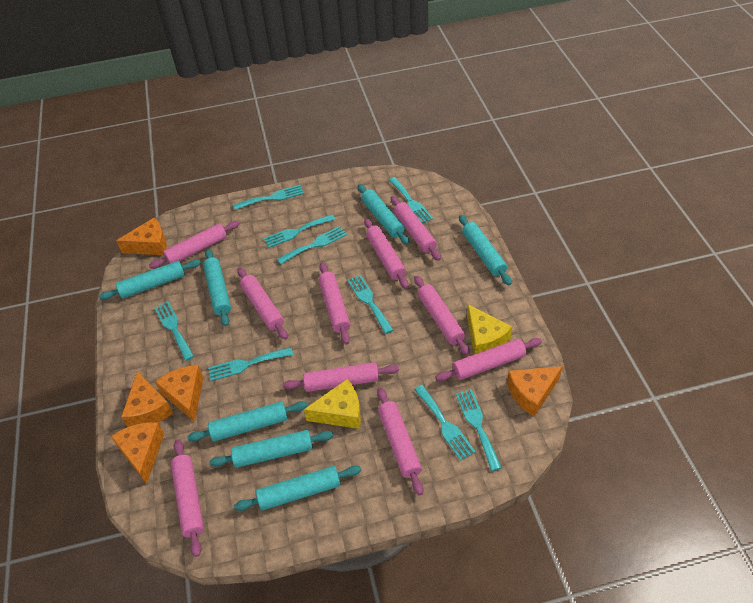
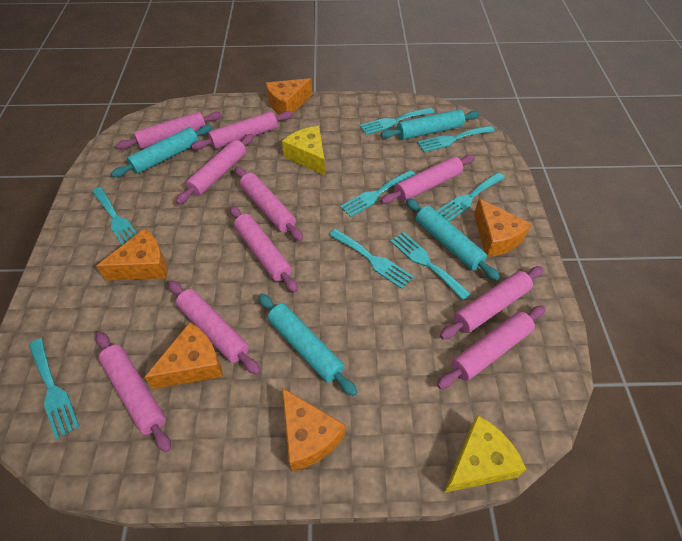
turquoise fork: [154,301,194,361] [208,347,293,381] [233,185,304,210] [264,214,335,248] [277,226,347,264] [347,275,393,334] [389,177,433,224] [414,385,476,461] [456,389,502,471] = 9 -> [29,338,79,439] [92,187,137,245] [329,229,414,289] [340,170,416,217] [360,107,434,135] [390,232,471,300] [417,125,494,152] [437,172,505,222] = 8
turquoise rolling pin: [99,259,201,300] [187,401,307,442] [203,249,231,326] [209,430,333,468] [234,466,361,511] [358,184,409,245] [459,215,512,285] = 7 -> [111,125,212,177] [258,294,357,396] [381,109,480,140] [406,198,500,281] = 4

